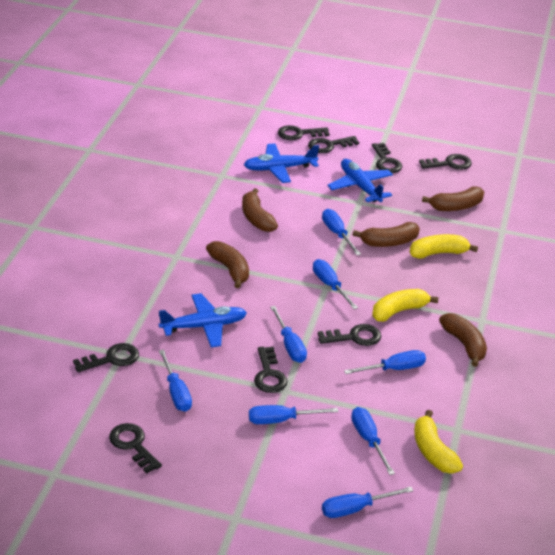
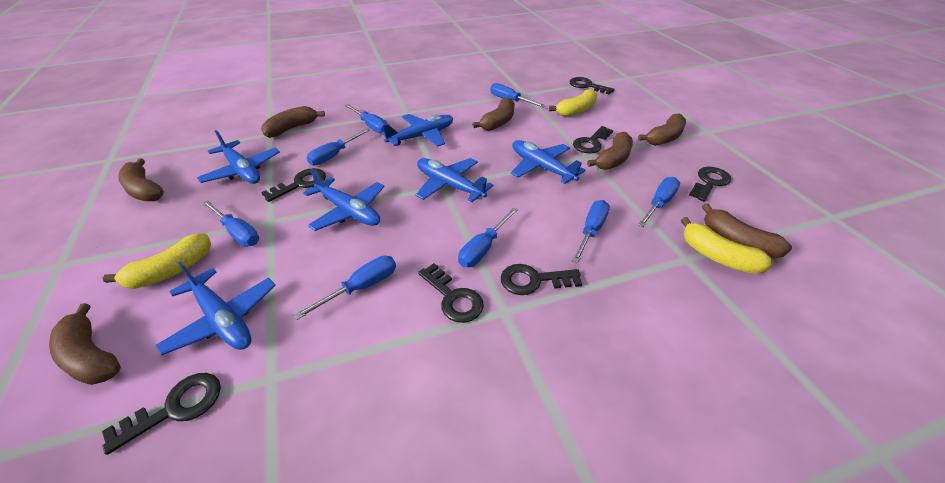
black key: [73,343,139,372] [109,423,162,473] [254,347,287,393] [278,125,329,140] [308,136,359,153] [318,324,381,346] [372,143,402,173] [419,154,472,170] = 8 -> [102,373,221,455] [261,168,326,202] [418,263,484,323] [501,264,582,295] [569,77,615,94] [573,126,613,153] [689,167,731,202] = 7
blue plane: [159,293,247,348] [244,143,319,183] [327,159,393,202] = 3 -> [155,261,276,355] [197,130,280,184] [303,168,385,231] [381,114,453,147] [415,158,494,202] [511,140,586,184] = 6
brown banana: [206,241,249,288] [242,188,278,232] [352,222,420,247] [422,186,484,211] [439,313,487,367] = 5 -> [49,303,121,385] [118,158,164,201] [261,106,325,138] [472,98,514,131] [587,132,633,170] [638,114,686,146] [702,203,792,258] = 7

